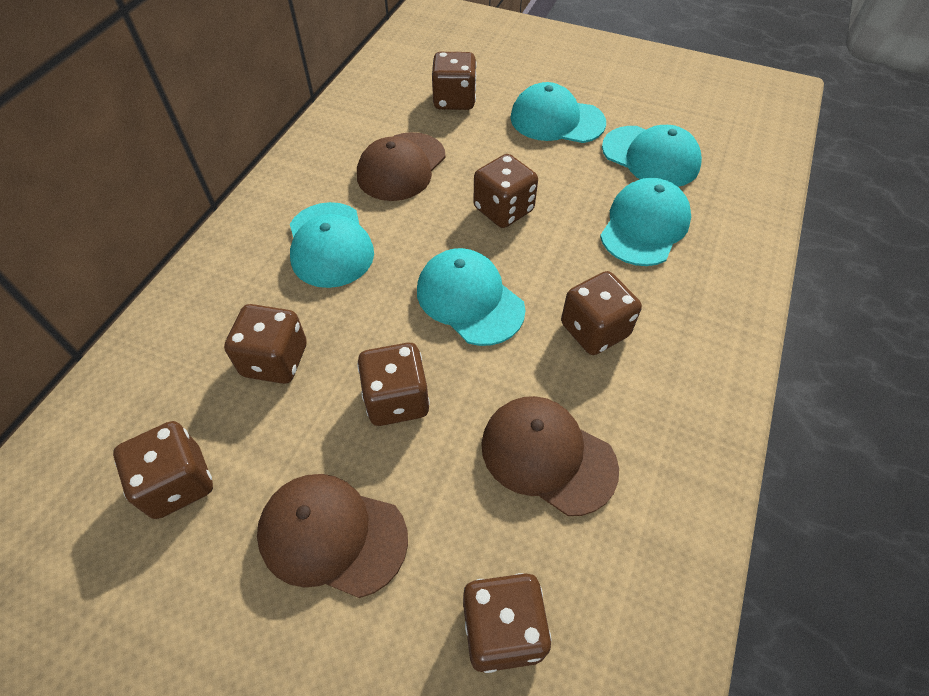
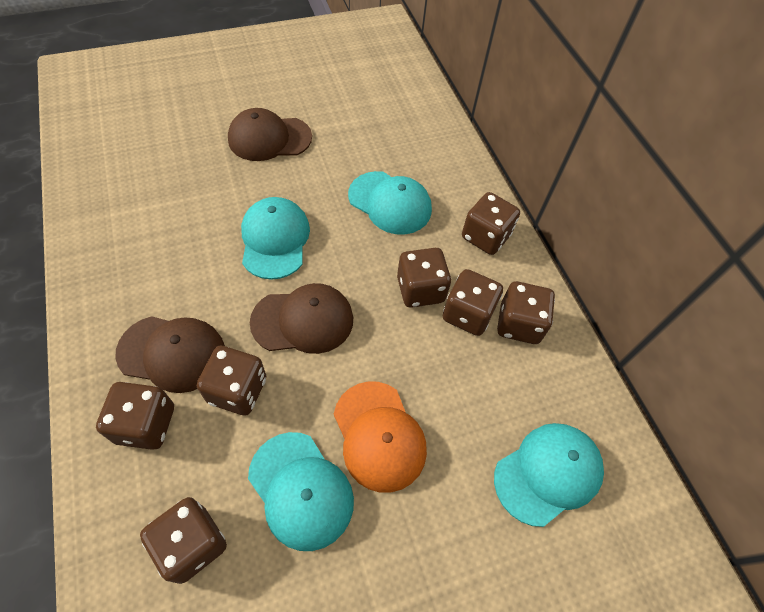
orange cap: none = 0 -> [334,381,427,493] = 1
turquoise cap: [290,202,374,288] [417,248,526,346] [510,82,606,143] [600,178,691,266] [602,125,702,187] = 5 -> [241,197,310,280] [248,432,354,551] [348,171,432,235] [494,423,604,527] = 4

